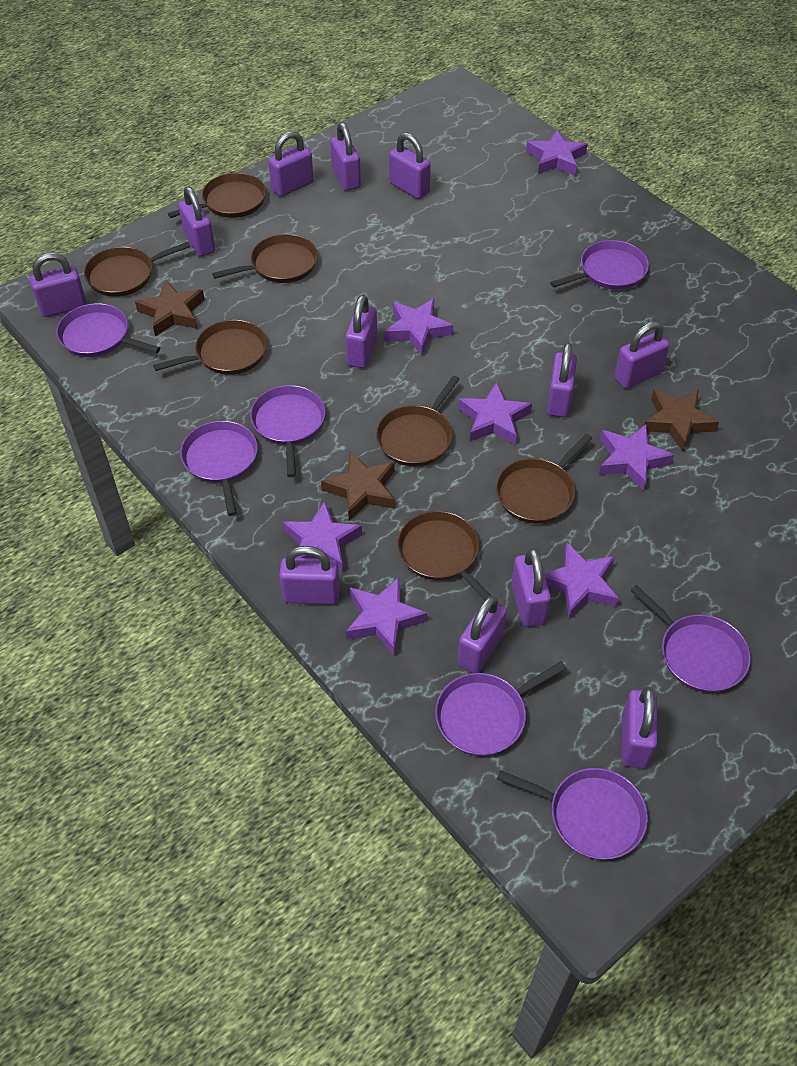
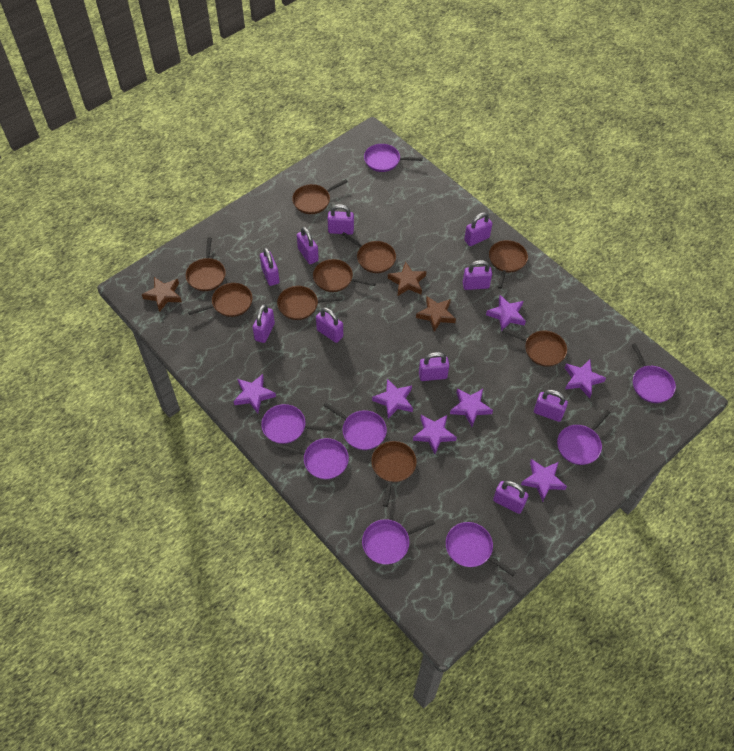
brown pan: [84,242,190,297] [153,320,267,375] [168,173,266,218] [212,234,318,283] [376,375,459,466] [397,511,491,600] [496,434,592,524] = 7 -> [186,237,226,291] [188,283,253,317] [277,286,343,320] [292,179,348,214] [313,259,376,292] [342,232,396,273] [371,441,417,507] [489,240,528,289] [502,329,567,367] = 9
purple padlock: [30,253,87,317] [178,186,215,257] [268,131,314,197] [279,546,340,605] [330,122,361,191] [346,295,377,368] [389,133,431,199] [458,596,507,673] [511,548,551,627] [547,342,577,417] [614,321,669,388] [621,686,657,768] = 12 -> [253,304,275,343] [260,248,279,286] [297,227,319,264] [316,307,343,343] [328,204,354,235] [419,352,449,381] [463,260,492,290] [464,212,492,246] [493,481,528,514] [534,390,568,422] = 10
purple pan: [56,303,160,357] [180,421,258,516] [250,385,326,477] [435,661,567,756] [497,768,648,860] [550,240,649,290] [630,585,751,693] = 7 -> [261,404,332,444] [277,438,349,479] [323,402,387,450] [362,519,435,564] [364,144,423,172] [446,522,516,576] [557,410,610,465] [632,343,676,403] = 8

